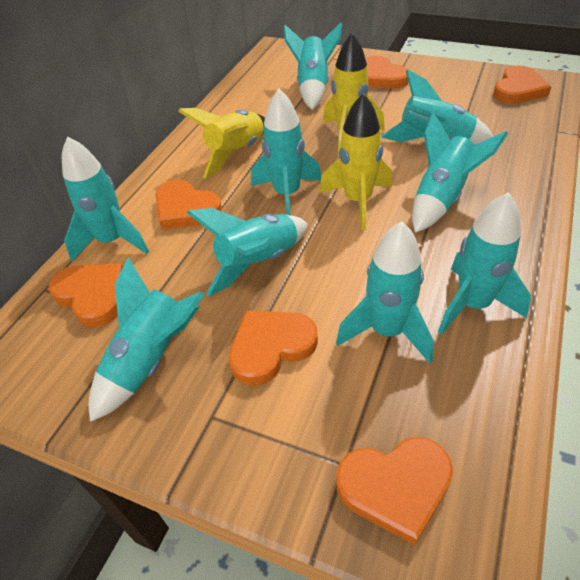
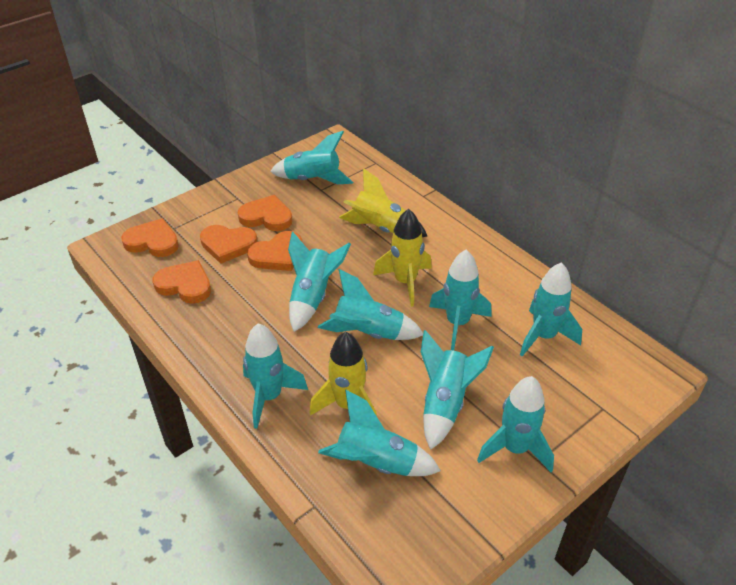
orange heart: [49,263,123,327] [155,180,222,230] [229,310,318,385] [336,437,453,545] [365,56,408,89] [493,65,551,104] = 6 -> [121,218,179,257] [153,260,211,304] [200,225,258,264] [238,195,293,231] [247,231,302,271] = 5

